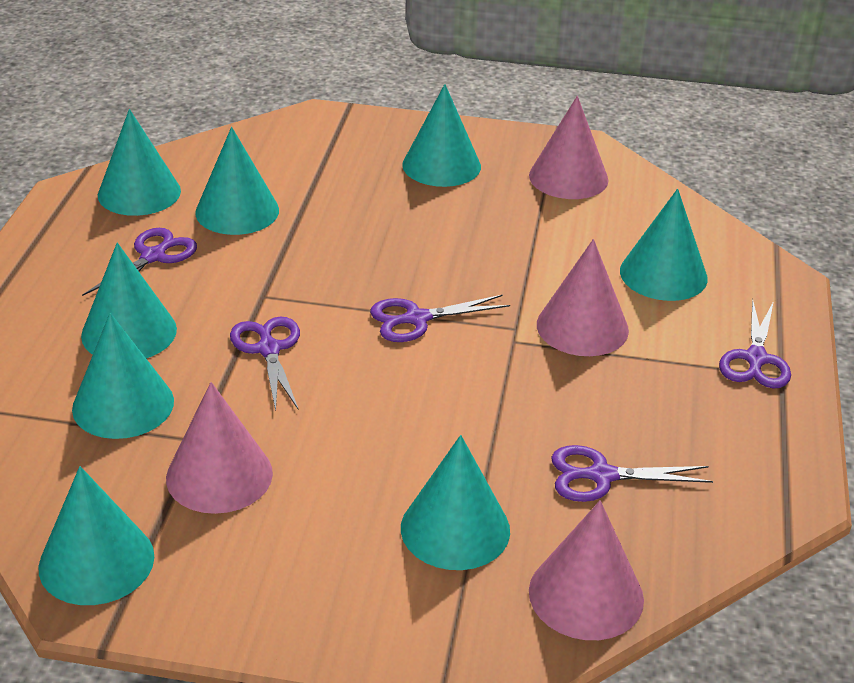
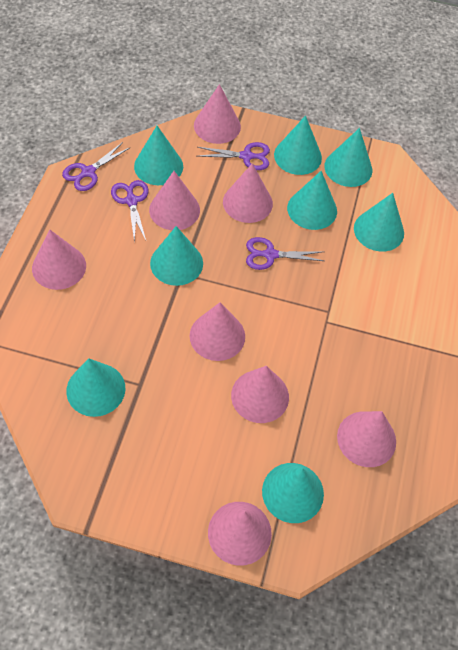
pink cone: [166,382,273,514] [529,96,609,199] [529,500,644,640] [537,239,629,356] = 4 -> [32,230,86,290] [149,171,200,230] [190,302,245,361] [194,84,241,144] [208,502,272,566] [223,163,273,223] [231,366,289,423] [337,411,396,467] = 8
purple scissors: [82,228,197,296] [230,316,300,411] [370,295,510,342] [551,445,713,502] [719,299,791,389] = 5 -> [62,142,131,191] [111,180,148,243] [198,142,270,170] [246,237,324,270] = 4

